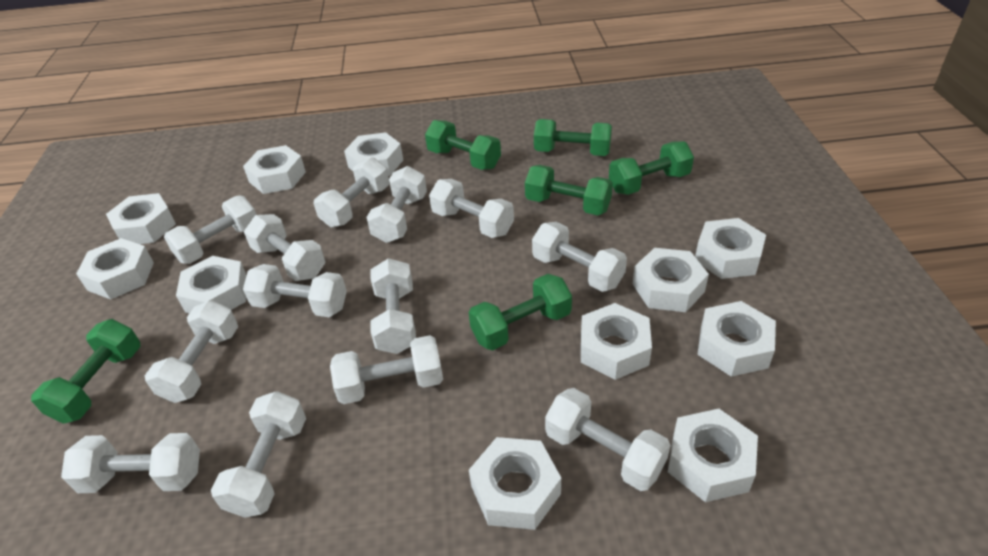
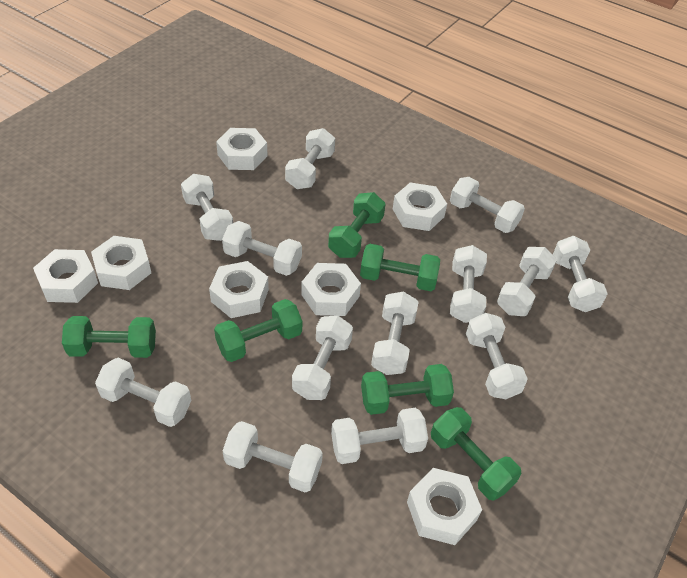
white nut: [76,238,154,299] [106,193,176,244] [176,256,247,314] [243,145,306,194] [344,132,403,176] [469,437,561,530] [581,303,652,380] [632,248,709,312] [668,409,758,502] [695,218,766,279] [697,301,776,377] = 11 -> [33,249,98,303] [91,236,151,290] [209,261,269,318] [216,128,267,170] [301,263,361,316] [393,182,447,231] [407,468,482,545] = 7

